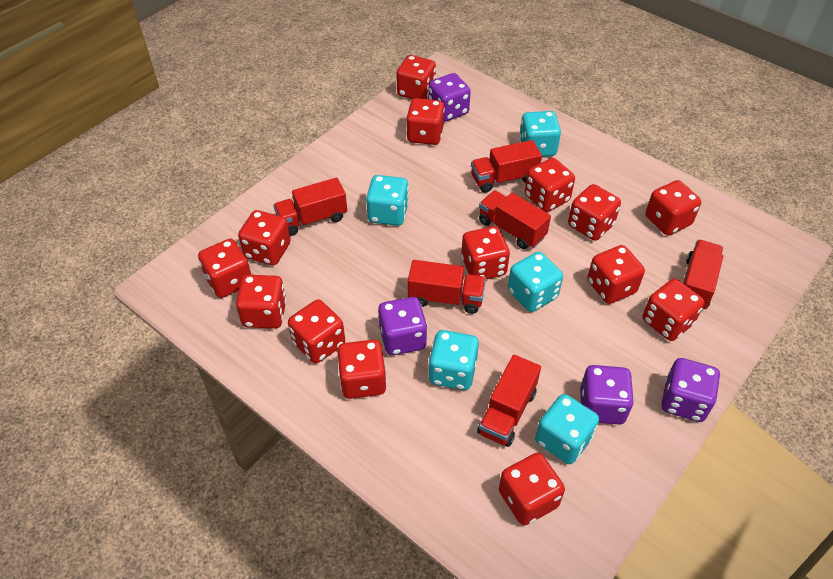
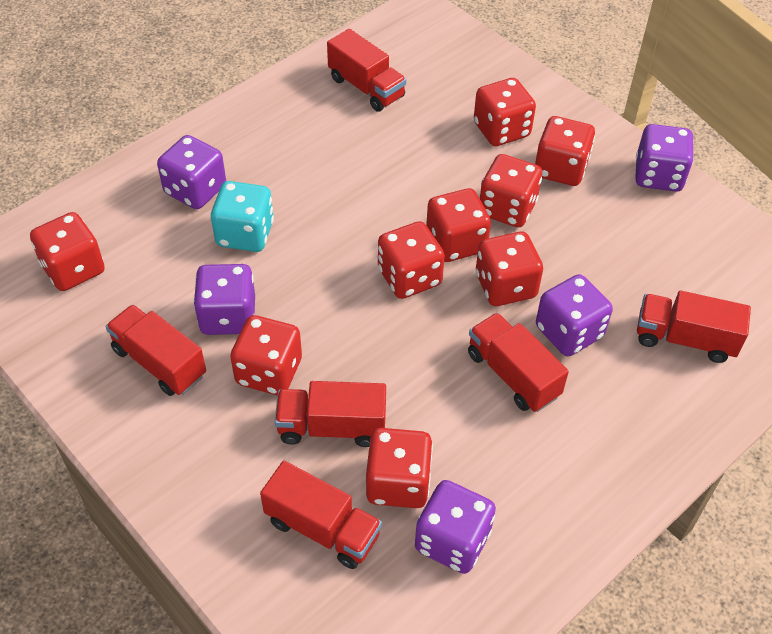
purple dice: [378,297,427,355] [428,73,471,122] [580,365,634,425] [661,358,720,422] = 4 -> [157,135,226,209] [193,264,255,335] [415,480,496,574] [536,274,613,356] [635,124,694,192] = 5
red dice: [198,239,252,298] [236,275,287,329] [238,210,291,265] [288,300,345,364] [337,340,387,399] [396,55,436,99] [406,98,445,145] [461,226,510,279] [499,453,565,526] [525,158,575,212] [568,184,621,241] [587,245,645,304] [643,279,705,341] [645,180,701,235] = 14 -> [30,212,105,291] [230,315,302,396] [366,428,433,508] [378,221,445,299] [426,188,491,262] [474,78,536,146] [476,232,543,306] [480,154,542,227] [535,116,595,186] = 9
turquoise dice: [366,175,409,226] [428,330,479,390] [508,252,563,312] [519,111,561,157] [535,394,599,464] = 5 -> [211,181,274,252] = 1

